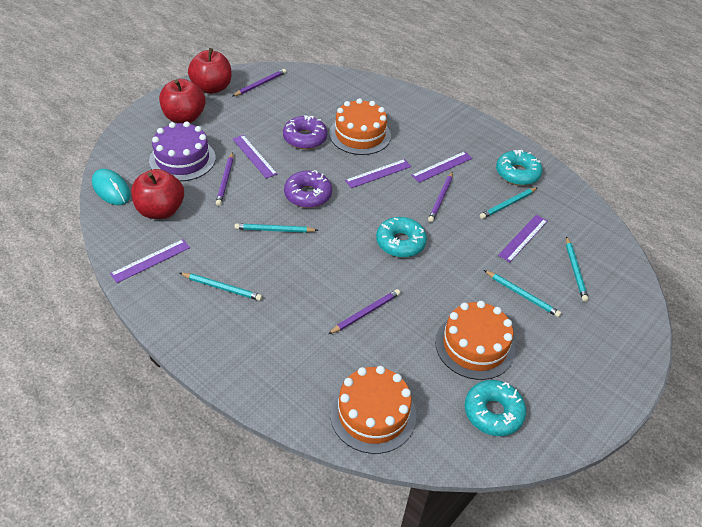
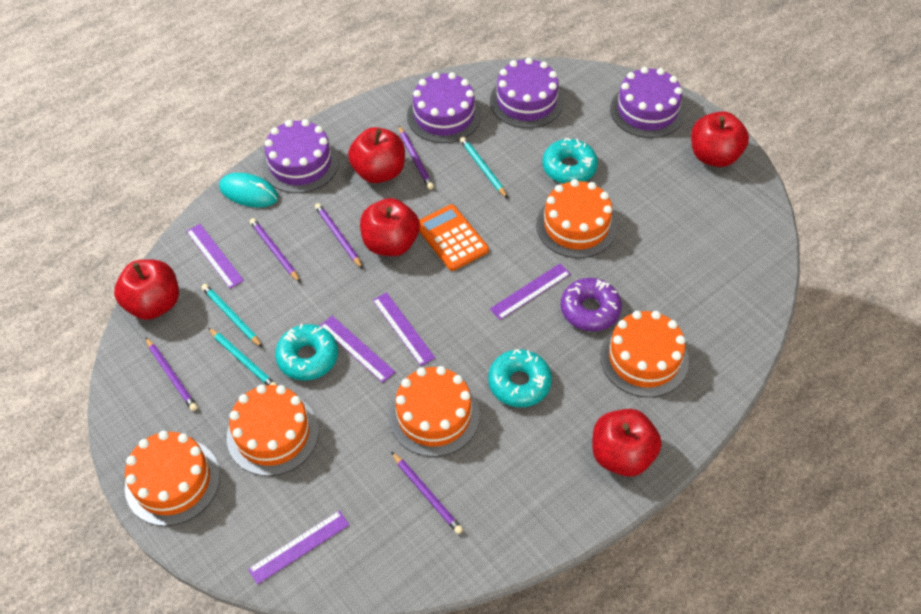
orange cake: [329,98,391,155] [330,366,416,454] [435,301,515,380] = 3 -> [125,431,220,526] [227,384,319,476] [389,366,480,457] [536,179,617,258] [600,311,689,397] = 5
orange calculator: none = 0 -> [419,204,489,271] = 1
purple cake: [149,121,216,181] = 1 -> [262,119,339,193] [407,72,481,143] [490,57,564,128] [610,67,685,138] = 4
purple donut: [283,115,327,149] [284,170,332,208] = 2 -> [561,278,622,331] = 1
purple pencil: [216,152,233,206] [233,69,286,96] [328,289,400,334] [428,172,453,222] = 4 -> [145,337,198,411] [250,218,301,283] [315,203,363,269] [391,452,463,534] [398,125,434,190] = 5
red apple: [131,169,184,219] [159,79,205,123] [188,48,232,94] = 3 -> [114,259,179,320] [348,127,405,183] [360,198,420,256] [592,409,662,477] [691,111,749,167] = 5
turquoise pencil: [180,273,262,301] [234,223,318,233] [480,187,538,219] [484,270,561,317] [566,236,589,302] = 5 -> [201,284,263,348] [208,328,277,385] [460,137,508,198] = 3

